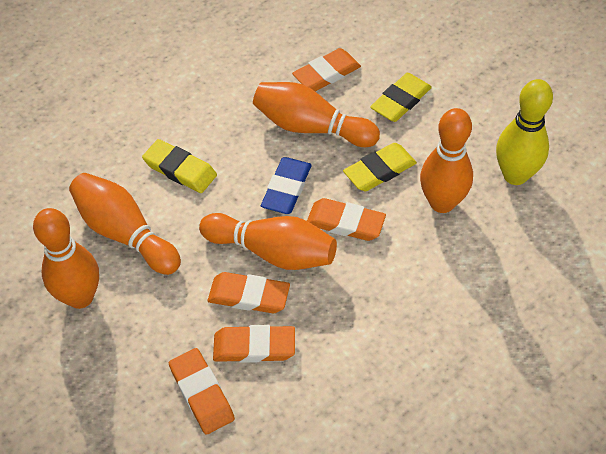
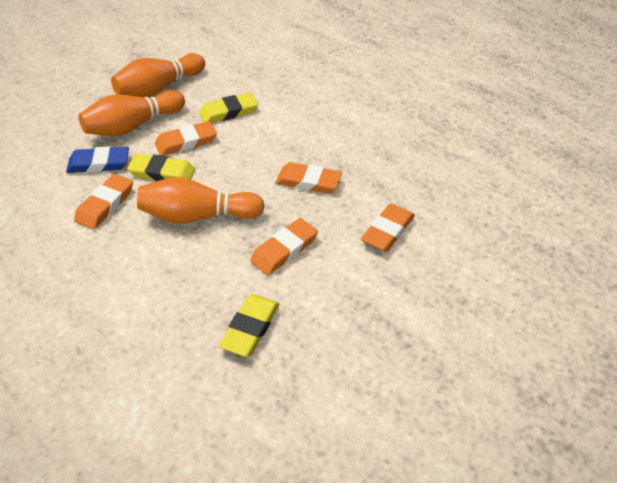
orange bowling pin: [33,208,99,309] [69,173,181,275] [199,213,337,270] [253,82,380,147] [420,108,473,213] = 5 -> [79,90,185,136] [111,53,205,98] [137,177,265,224] = 3
yellow bowling pin: [496,79,553,185] = 1 -> none = 0

